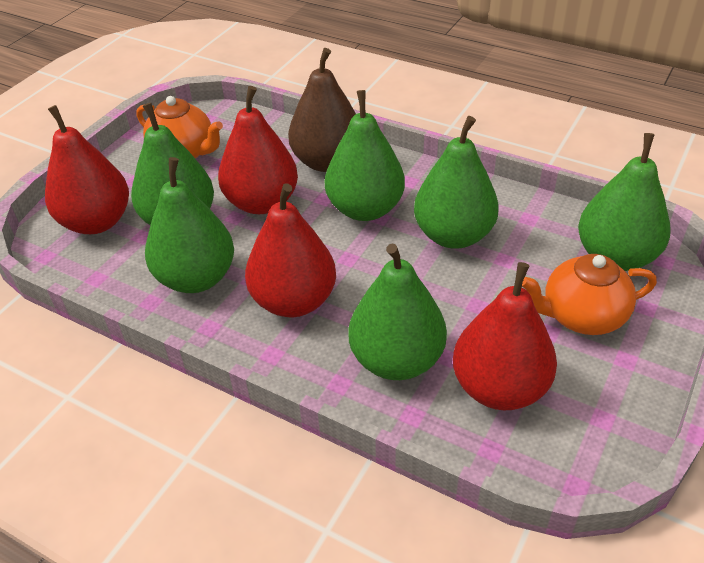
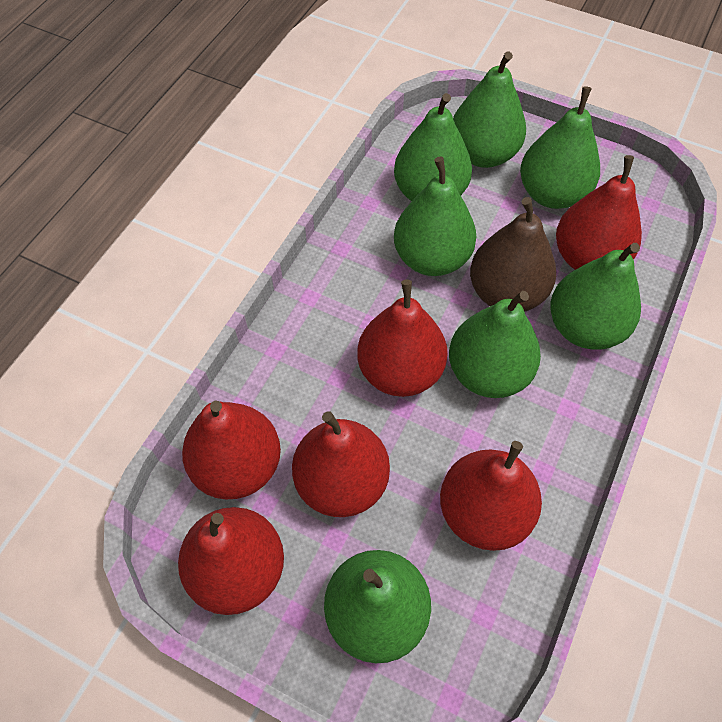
green pear: [131,103,214,225] [145,157,234,293] [325,90,405,221] [349,244,447,380] [414,116,499,249] [578,133,671,271] = 6 -> [324,550,431,663] [394,93,472,201] [394,156,477,276] [449,291,541,398] [453,51,526,168] [520,86,600,209] [550,243,641,350] = 7
orange teapot: [136,96,223,159] [522,254,657,335] = 2 -> none = 0
red pear: [45,105,129,234] [218,86,298,214] [245,183,336,317] [453,262,557,410] = 4 -> [178,507,284,615] [182,400,281,499] [292,411,390,517] [357,280,448,397] [440,441,542,551] [556,155,642,270] = 6

